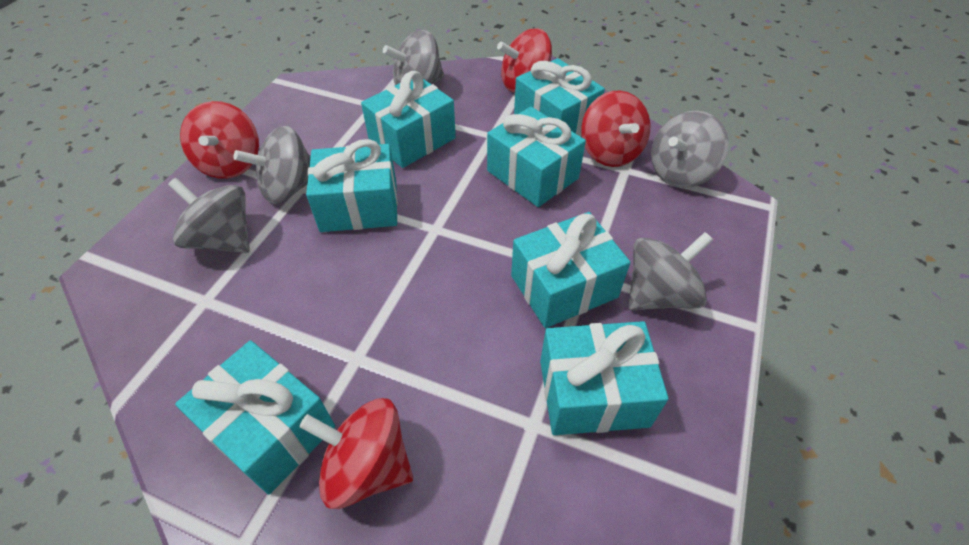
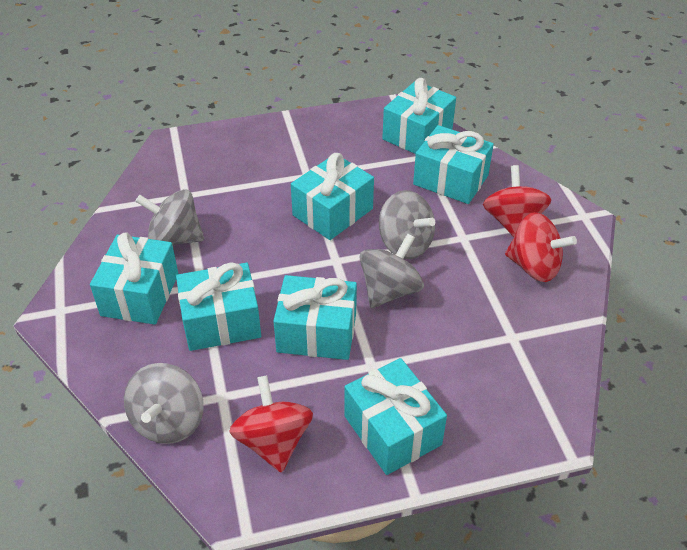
grey spinning top: [168,178,250,253] [234,126,311,204] [383,30,444,85] [628,232,713,310] [651,111,729,188] = 5 -> [124,363,204,444] [135,189,204,245] [359,233,424,308] [379,190,435,259] = 4
red spinning top: [180,101,259,179] [299,398,413,509] [497,28,552,93] [581,91,650,167] = 4 -> [229,375,313,473] [483,165,551,237] [505,212,577,282] = 3

